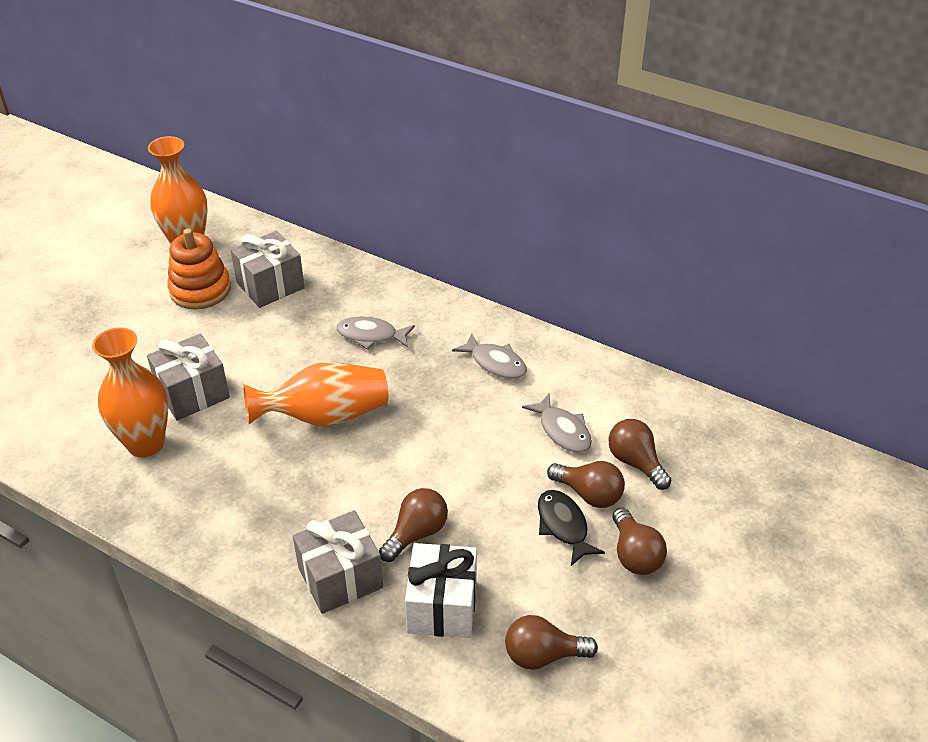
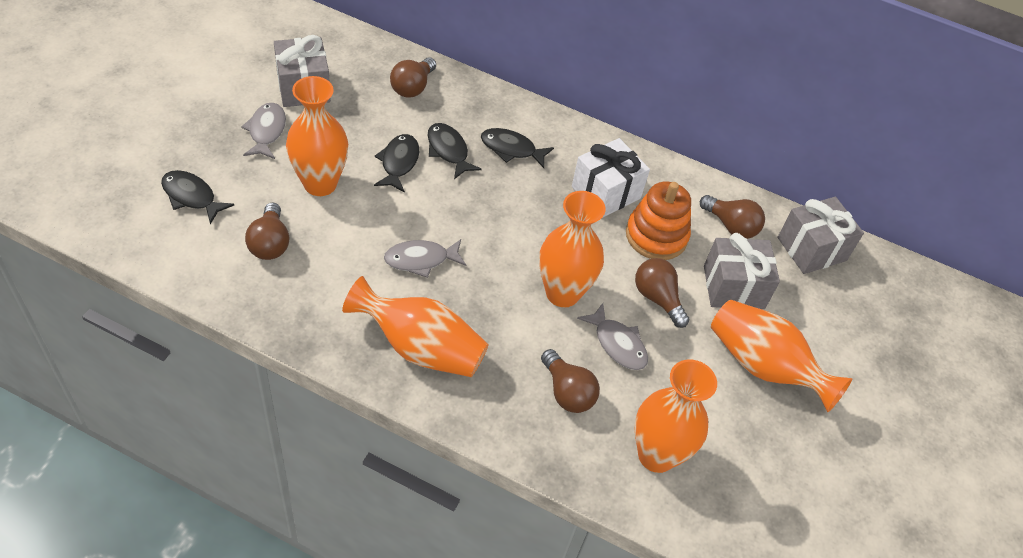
black fish: [538,490,605,566] = 1 -> [161,170,234,224] [374,134,419,193] [428,123,482,179] [481,128,554,168] = 4
orange vase: [92,327,169,458] [148,136,208,244] [243,362,388,426] = 3 -> [286,76,348,196] [342,276,489,377] [539,191,606,307] [635,359,717,473] [711,300,852,412] = 5

